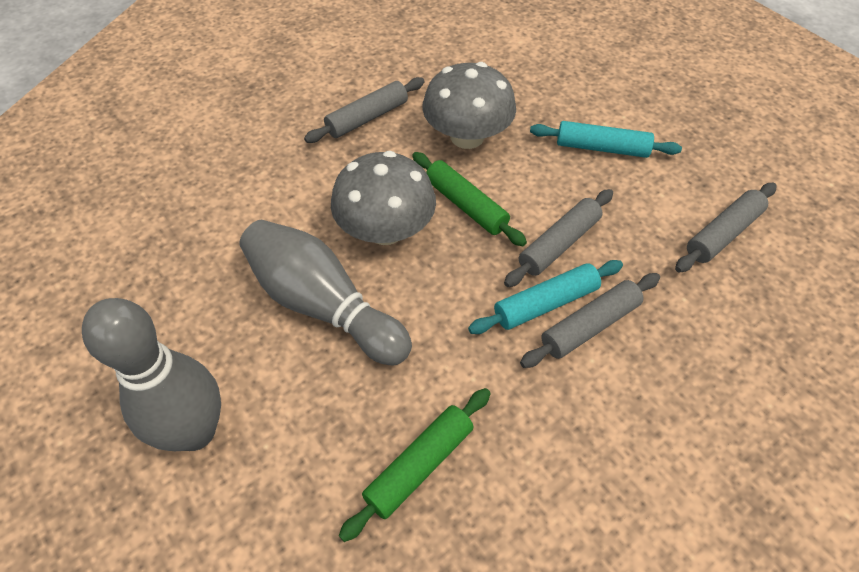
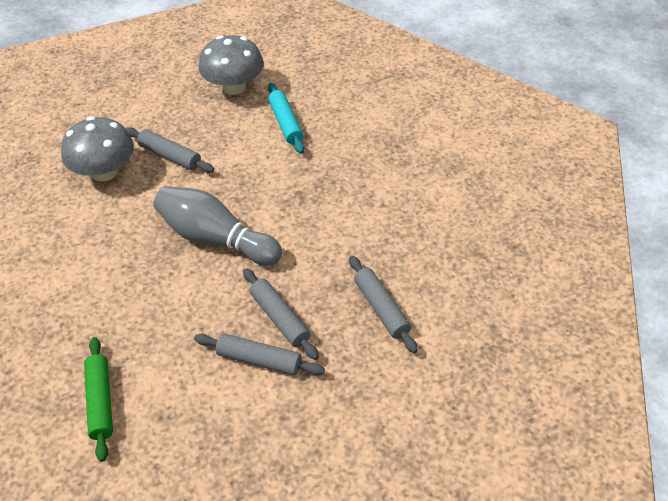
green rolling pin: [339,388,491,542] [412,152,527,246] = 2 -> [84,337,113,462] = 1
grey bowling pin: [82,298,221,451] [239,220,412,366] = 2 -> [153,186,282,266] = 1
turquoise rolling pin: [468,260,623,334] [530,121,682,158] = 2 -> [268,83,304,154] = 1

